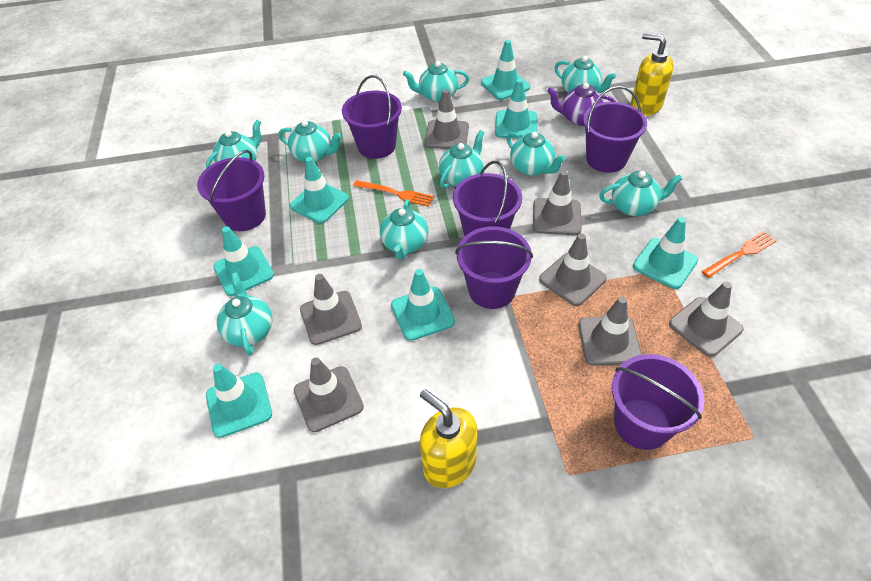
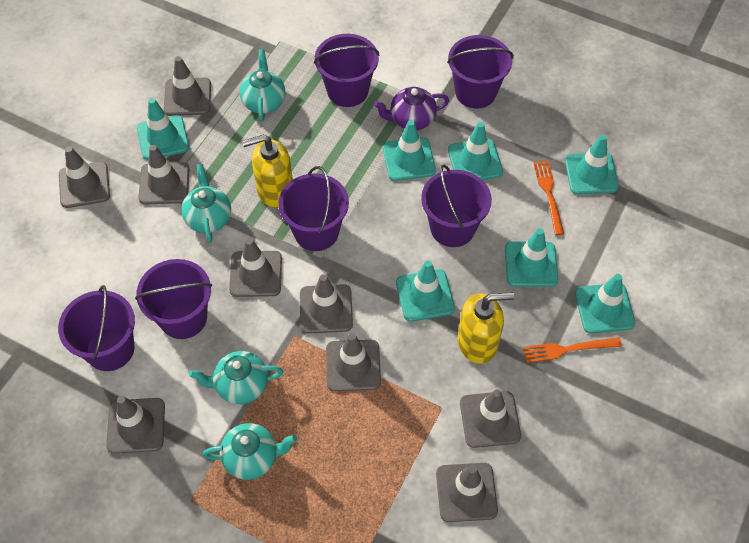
grey traffic cone: [294,357,364,432] [300,274,362,345] [424,89,469,149] [533,170,582,235] [539,233,607,306] [578,296,642,366] [669,281,744,357] = 7 -> [59,146,110,208] [106,396,165,454] [138,145,190,205] [164,56,211,116] [229,238,282,297] [300,274,353,334] [326,333,381,391] [436,463,498,522] [460,389,521,448] = 9
turquoise teapot: [206,120,261,169] [217,272,272,356] [278,120,342,162] [380,199,428,259] [403,61,469,103] [439,130,484,189] [506,132,566,176] [554,56,616,93] [599,171,682,216] = 9 -> [181,164,231,243] [189,351,283,404] [203,423,297,480] [239,50,286,121] = 4

